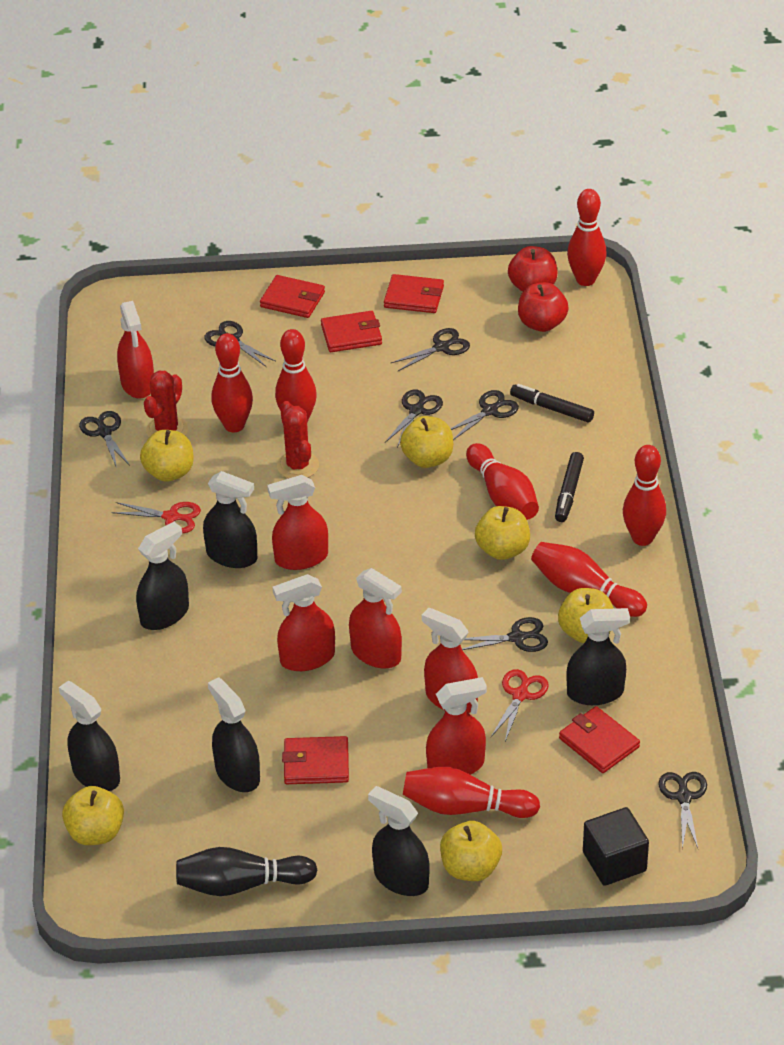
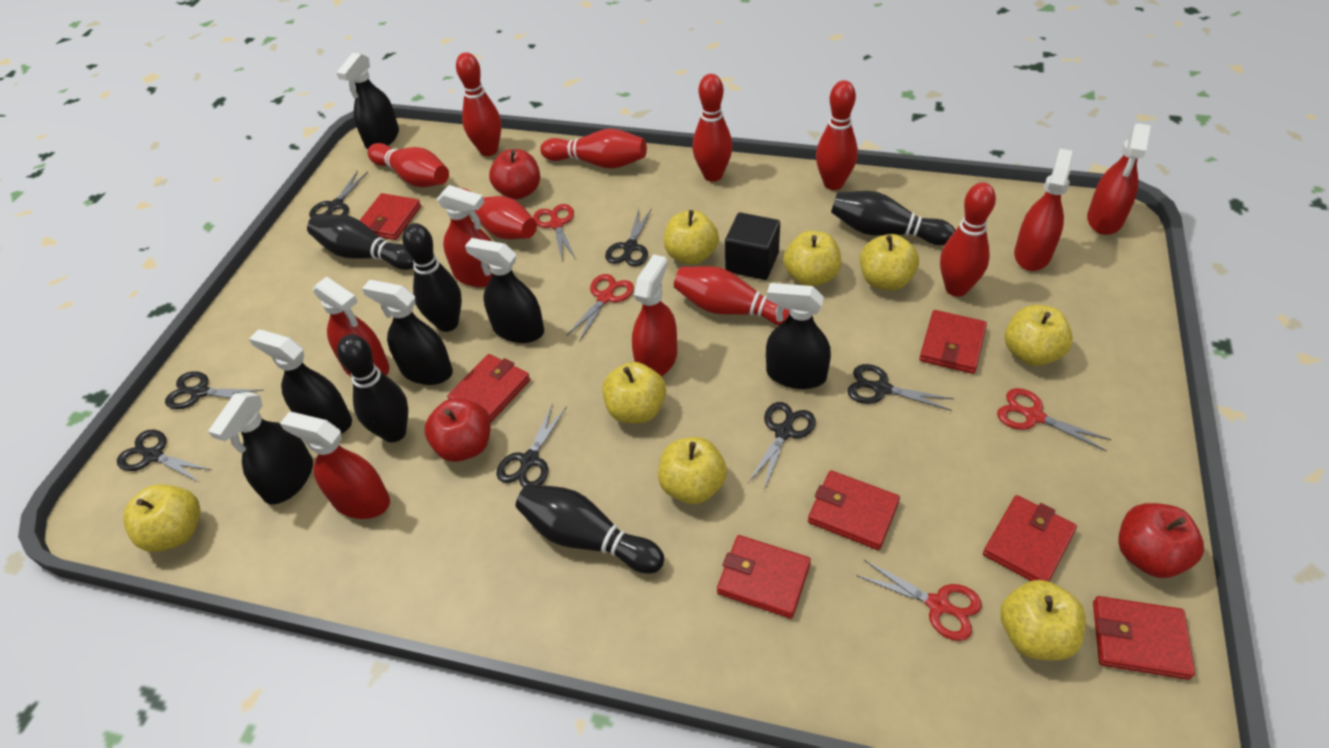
black bowling pin: [176,847,317,896] = 1 -> [307,215,414,270] [337,334,408,443] [402,223,462,332] [516,484,664,573] [831,191,955,245] = 5
black marker: [510,384,594,423] [555,452,584,522] = 2 -> none = 0
red apple: [508,246,558,292] [518,282,569,332] = 2 -> [425,398,491,462] [489,149,540,199] [1118,503,1204,578] = 3
red bowling pin: [211,333,253,432] [275,329,317,422] [403,767,540,818] [466,443,539,520] [531,542,647,617] [567,189,607,286] [623,445,666,546] = 7 -> [368,143,449,187] [456,52,501,156] [461,188,537,239] [540,129,647,168] [674,266,789,326] [692,74,733,182] [816,80,858,190] [940,182,996,297] = 8
red cactus: [144,371,188,438] [277,401,319,479] = 2 -> none = 0
red scissors: [111,502,201,533] [491,669,549,741] = 2 -> [533,204,576,259] [566,274,634,342] [856,560,982,641] [997,388,1112,452] = 4
red wallet: [260,275,325,318] [282,736,349,784] [321,311,382,352] [384,274,444,313] [559,706,640,773] = 5 -> [360,193,421,240] [447,354,530,422] [717,535,811,619] [808,470,900,550] [919,310,987,374] [983,495,1077,581] [1093,596,1195,680] = 7
yellow apple: [62,786,124,845] [140,430,194,482] [400,416,453,468] [440,821,502,881] [475,506,530,560] [558,588,614,643] = 6 -> [123,484,200,552] [602,362,666,423] [658,437,727,504] [664,210,719,265] [783,231,841,286] [860,234,919,291] [1000,580,1086,660] [1005,305,1073,366] = 8

